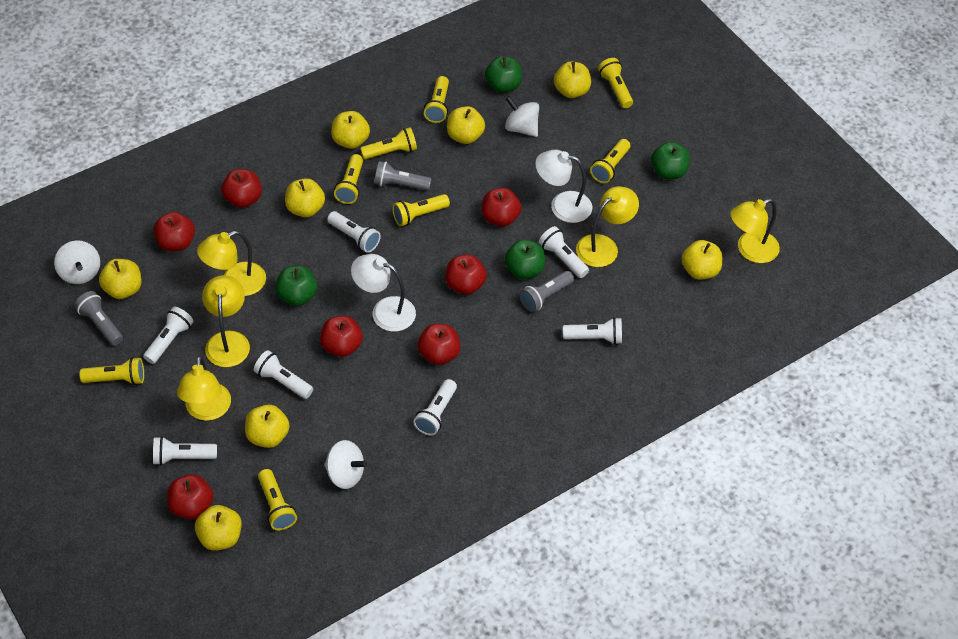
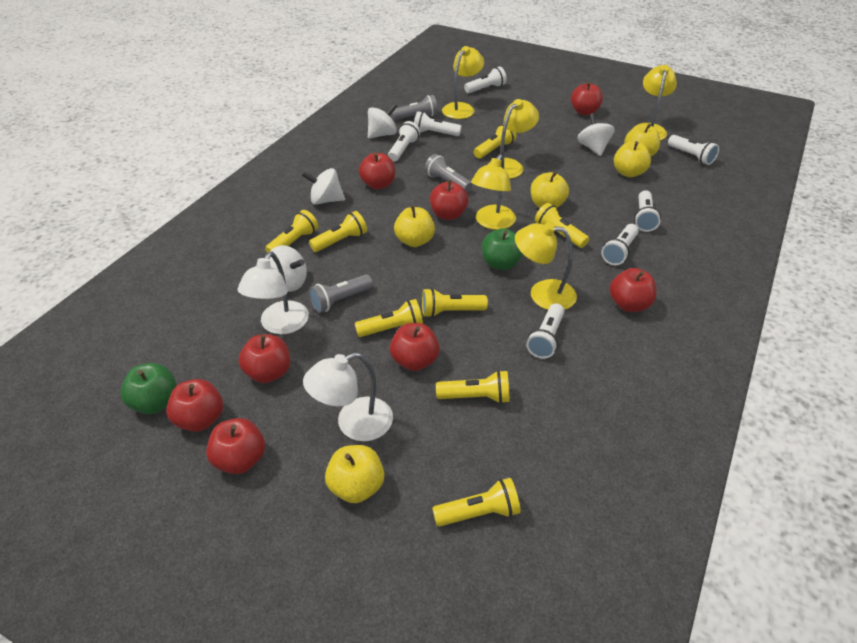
green apple: [275,266,317,306] [485,56,522,93] [504,239,545,279] [651,142,690,179] = 4 -> [120,363,177,414] [482,228,523,270] = 2
red apple: [153,212,195,251] [167,474,213,519] [221,169,262,208] [320,316,363,357] [418,324,460,365] [445,255,487,295] [482,188,522,227] = 7 -> [166,379,223,432] [206,418,265,474] [239,334,290,383] [359,153,395,189] [390,323,440,371] [430,180,469,220] [571,82,603,115] [610,268,657,312] = 8
white spinning top: [54,241,100,284] [324,440,367,489] [505,96,539,137] = 3 -> [269,245,307,292] [302,168,345,205] [368,104,397,139] [577,113,615,156] = 4
yellow apple: [99,259,141,299] [195,505,242,551] [245,405,290,448] [285,178,325,217] [331,111,370,149] [447,106,485,144] [554,61,591,98] [682,240,722,279] = 8 -> [325,445,384,503] [394,205,435,247] [531,171,569,208] [614,141,651,177] [624,124,660,156] = 5

